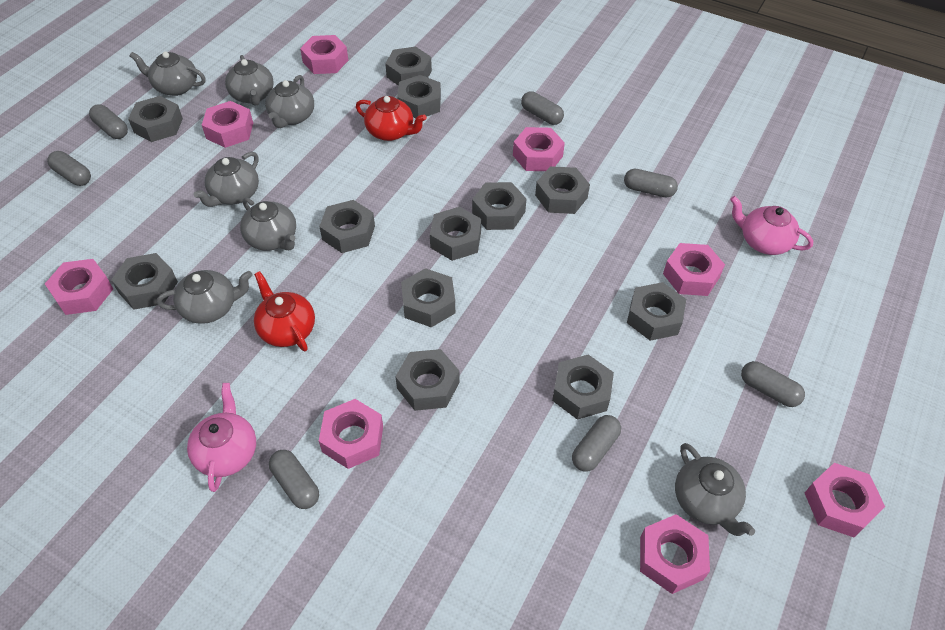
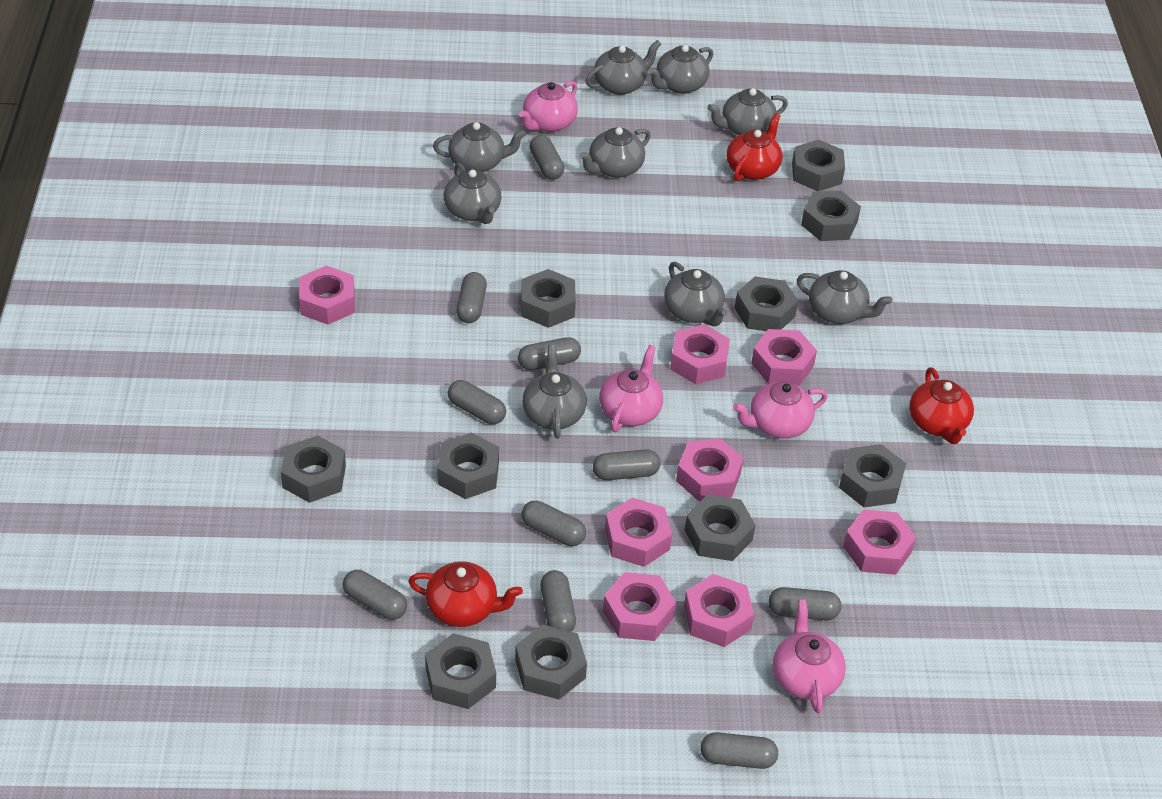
grey capsule: [47,151,91,186] [89,104,128,139] [269,450,319,509] [521,91,564,125] [572,415,621,472] [624,169,678,197] [741,361,805,407] = 7 -> [343,570,407,620] [448,380,506,424] [456,272,487,323] [518,337,581,370] [521,501,586,546] [530,135,564,180] [540,570,576,631] [593,449,660,480] [700,732,778,769] [768,587,841,620] = 10
grey nut: [111,253,178,310] [128,96,183,142] [319,200,375,253] [385,47,432,86] [395,349,459,411] [397,75,441,118] [401,268,455,327] [430,207,481,261] [472,182,526,230] [535,166,590,214] [552,355,614,420] [627,282,686,341] = 12 -> [281,435,346,503] [425,633,496,709] [437,432,499,499] [515,624,587,699] [521,269,576,328] [685,495,756,561] [735,276,798,331] [792,139,845,191] [801,191,861,241] [839,444,906,507] = 10
grey teapot: [129,51,206,96] [157,270,252,324] [194,152,259,207] [225,55,274,106] [240,197,296,251] [265,75,314,128] [675,443,755,536] = 7 -> [433,122,526,172] [444,162,502,224] [522,345,587,439] [579,127,650,178] [586,40,661,95] [648,45,713,94] [664,262,728,326] [707,88,788,135] [797,270,893,324] = 9
pink teapot: [187,383,256,492] [730,196,813,255] = 2 -> [519,81,578,132] [599,345,663,432] [733,381,828,439] [773,600,846,713] = 4
red teapot: [254,271,315,351] [356,96,427,141] = 2 -> [408,561,523,627] [726,113,782,181] [909,368,974,444] = 3

